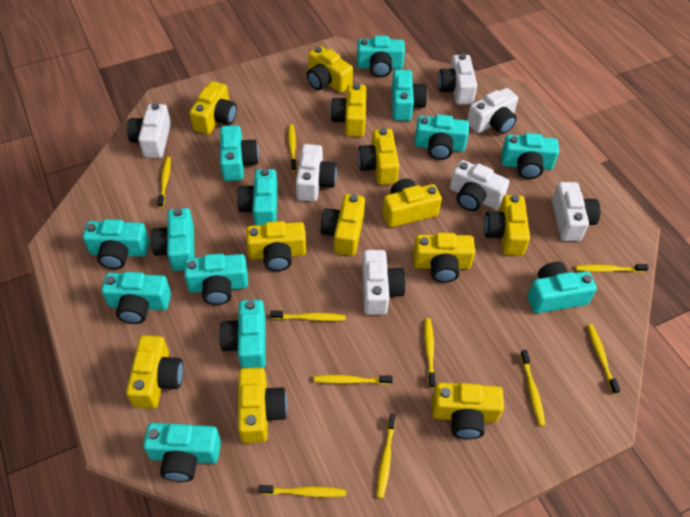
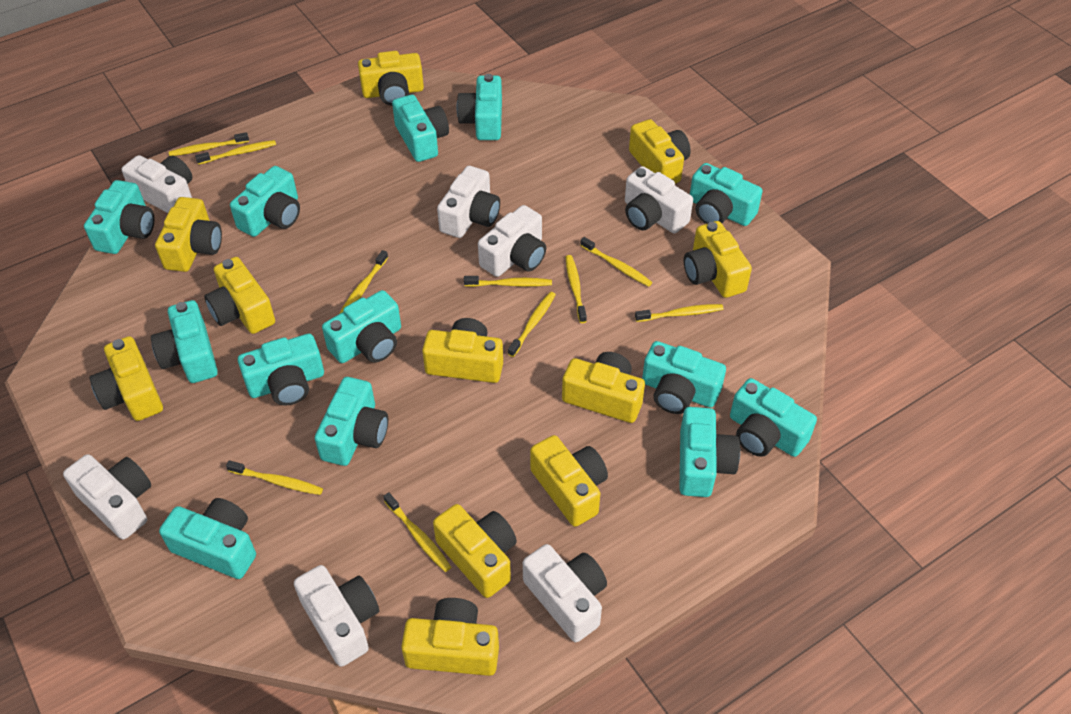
yellow camera: [126,335,183,409] [190,81,237,134] [238,367,287,443] [246,221,306,271] [307,46,353,93] [321,194,365,256] [330,83,366,137] [358,128,399,185] [382,178,442,227] [413,233,475,283] [432,382,504,439] [484,195,530,256] = 12 -> [90,336,163,421] [155,197,222,272] [204,257,275,334] [358,51,424,106] [401,598,499,676] [422,318,503,383] [433,504,517,598] [530,435,608,527] [562,352,645,423] [629,119,691,184] [684,221,752,298] = 11

